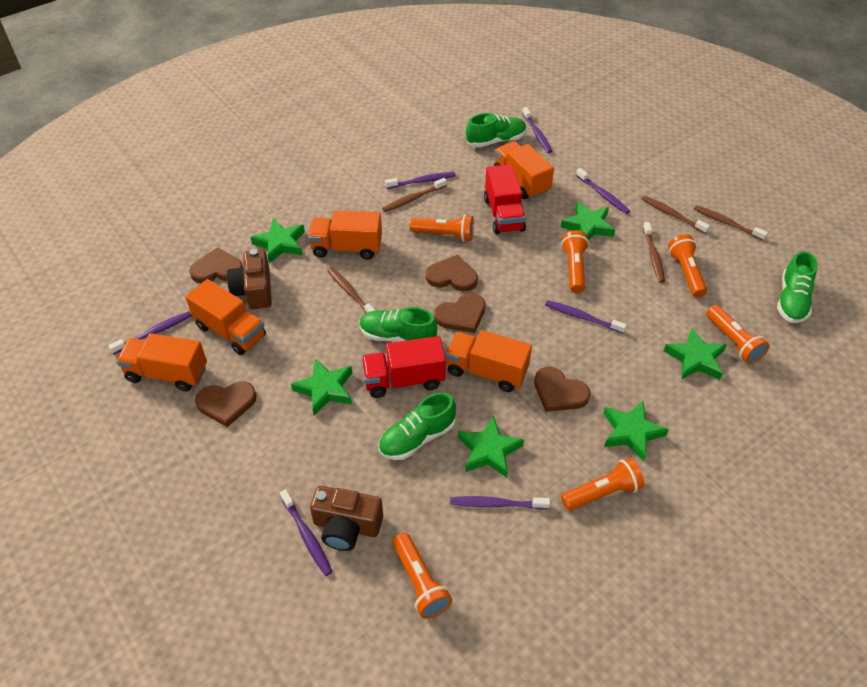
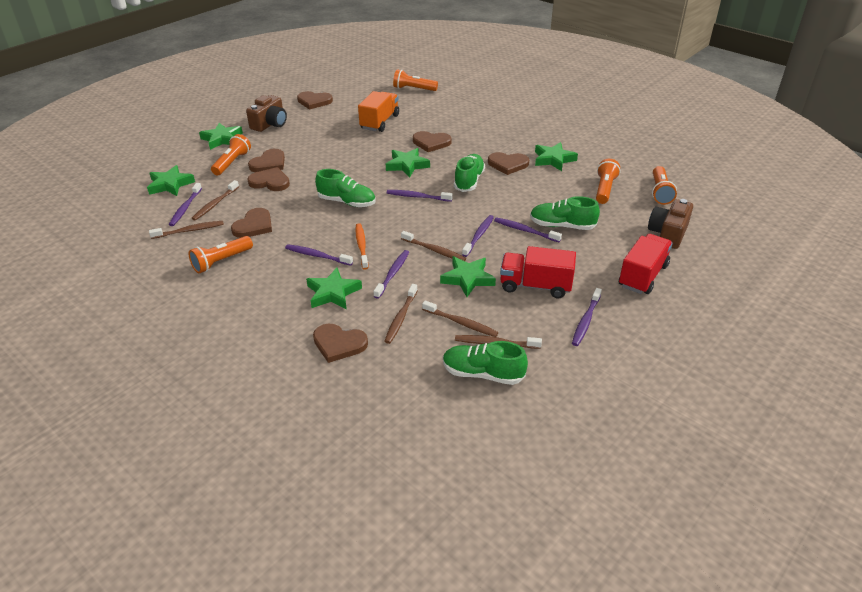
brown heart: [189,248,243,283] [195,381,257,427] [426,255,478,291] [434,293,485,333] [534,367,590,412] = 5 -> [231,208,272,238] [247,167,290,191] [248,149,285,172] [297,91,333,110] [313,324,368,363] [413,131,451,152] [488,152,529,175] = 7
brown toothbrush: [327,268,376,313] [382,178,447,212] [642,196,710,234] [643,222,665,283] [694,205,768,241] = 5 -> [149,221,224,239] [191,180,239,221] [384,284,418,344] [401,231,466,261] [422,300,498,337] [455,335,542,349] = 6
orange flashlight: [393,533,452,619] [410,214,474,242] [561,230,589,293] [561,458,644,511] [668,235,707,298] [706,305,770,364] = 6 -> [188,236,253,273] [211,134,251,175] [393,69,438,91] [596,159,620,204] [652,166,677,205] = 5
orange toothbrush: none = 0 -> [356,223,368,270] = 1
orange truck: [116,333,207,391] [185,279,266,355] [308,210,382,260] [445,330,532,392] [494,141,554,199] = 5 -> [358,91,399,132] = 1

